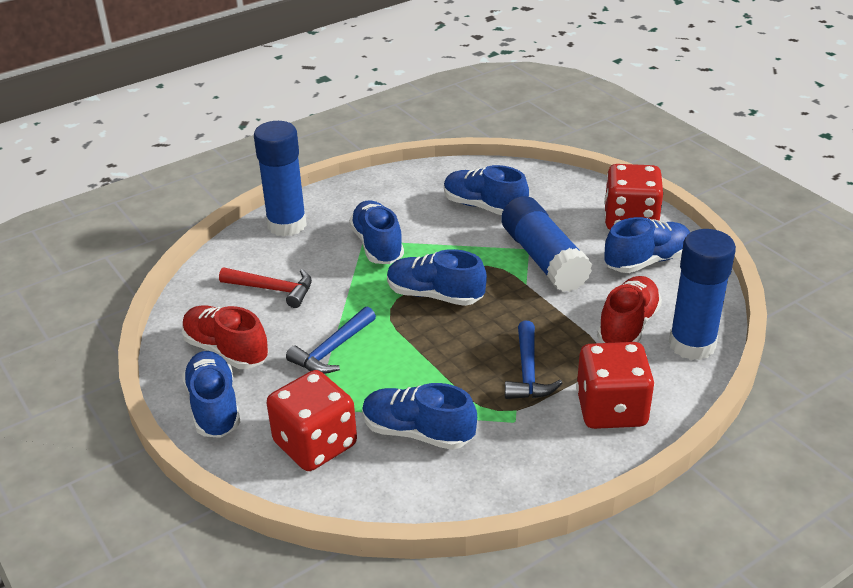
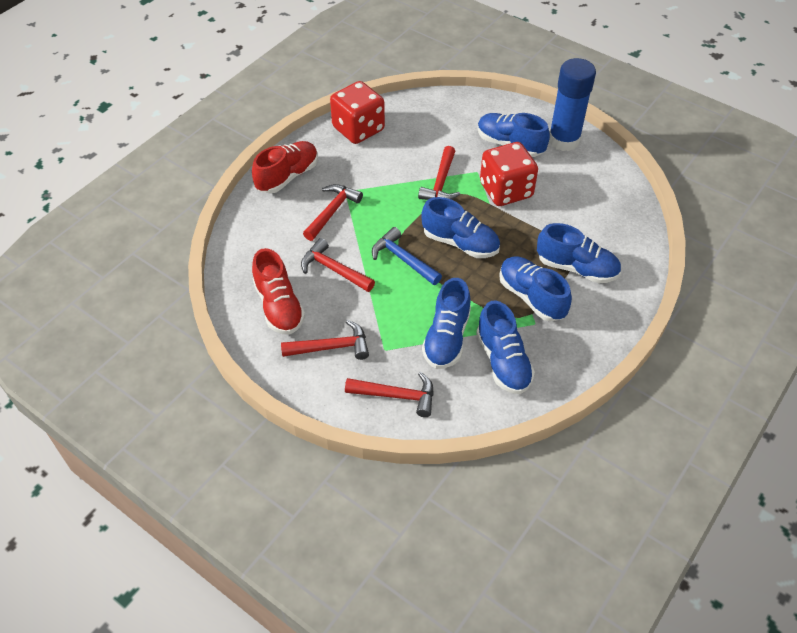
blue glue stick: [254,121,307,237] [501,196,592,292] [669,229,736,360] = 3 -> [549,58,596,151] = 1
blue hammer: [286,307,376,374] [505,321,562,399] = 2 -> [372,227,442,285] = 1
red dice: [267,370,357,471] [576,342,654,429] [604,164,663,230] = 3 -> [330,81,385,144] [480,142,538,206] = 2
red hammer: [219,268,312,308] = 1 -> [281,320,369,360] [301,238,375,292] [303,184,363,241] [345,372,434,417] [418,146,460,200] = 5

